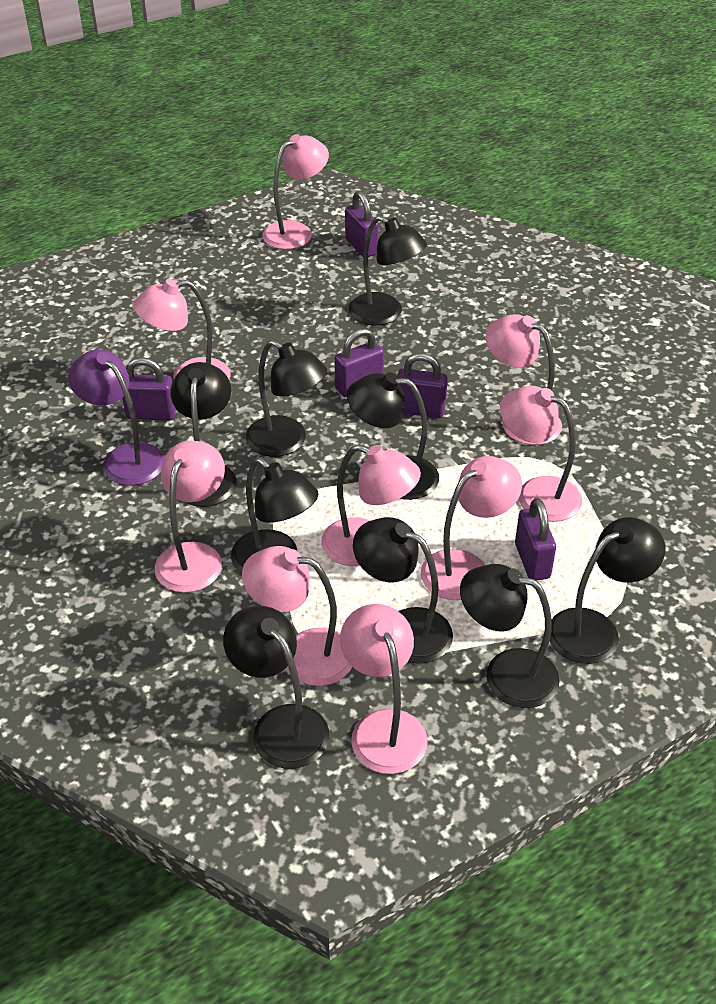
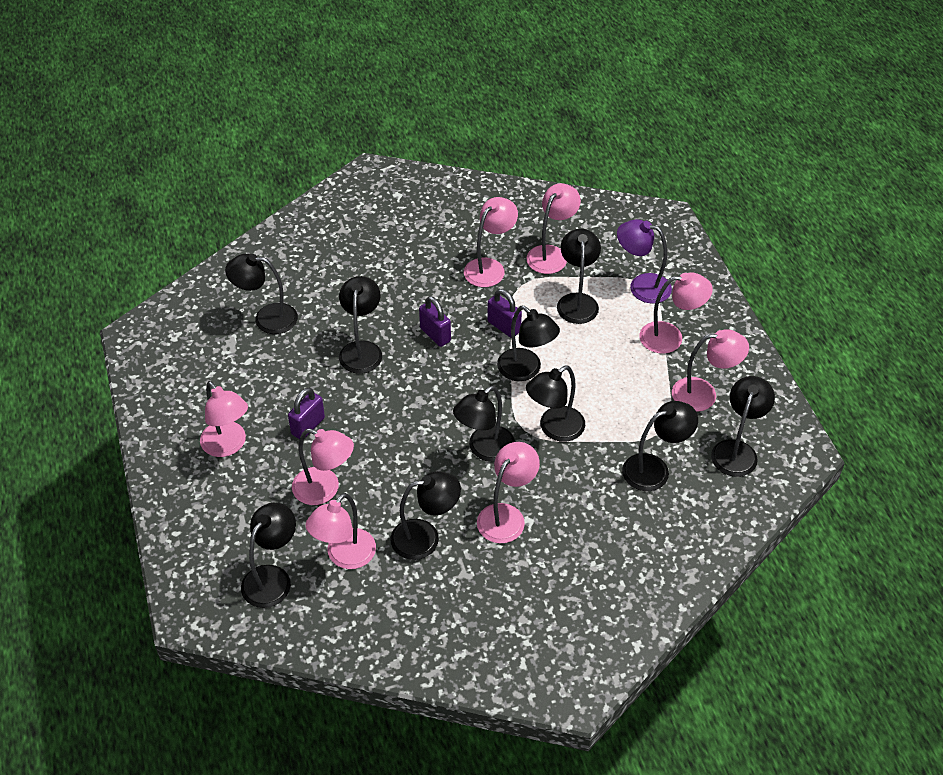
black lamp: [170,362,237,507] [223,606,329,769] [231,458,318,573] [246,340,328,457] [347,372,439,500] [348,216,427,326] [353,517,453,664] [460,564,560,708] [550,517,666,664] = 9 -> [225,254,298,334] [241,502,296,608] [339,276,382,374] [390,471,461,560] [453,386,515,462] [497,306,560,381] [526,366,585,442] [557,229,601,324] [622,401,698,491] [711,376,775,477] = 10
pink lamp: [133,279,231,379] [155,441,225,593] [242,546,352,686] [262,134,329,249] [321,444,421,566] [340,604,428,774] [421,456,522,600] [485,314,562,445] [500,386,582,522] = 9 -> [200,381,248,457] [292,428,354,505] [305,493,376,569] [464,197,518,287] [477,442,540,543] [526,183,581,274] [639,272,713,354] [672,329,749,412] = 8
purple padlock: [122,357,176,420] [334,328,384,397] [345,191,379,257] [397,353,448,418] [515,498,556,581] = 5 -> [288,388,325,439] [419,296,451,347] [487,289,522,338] = 3

